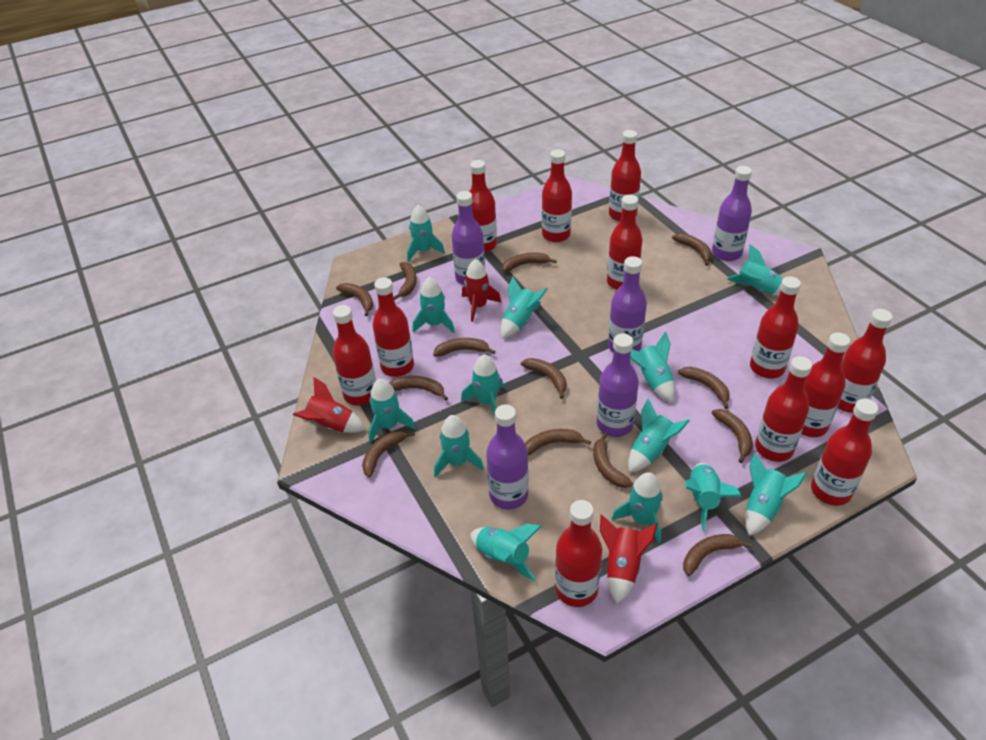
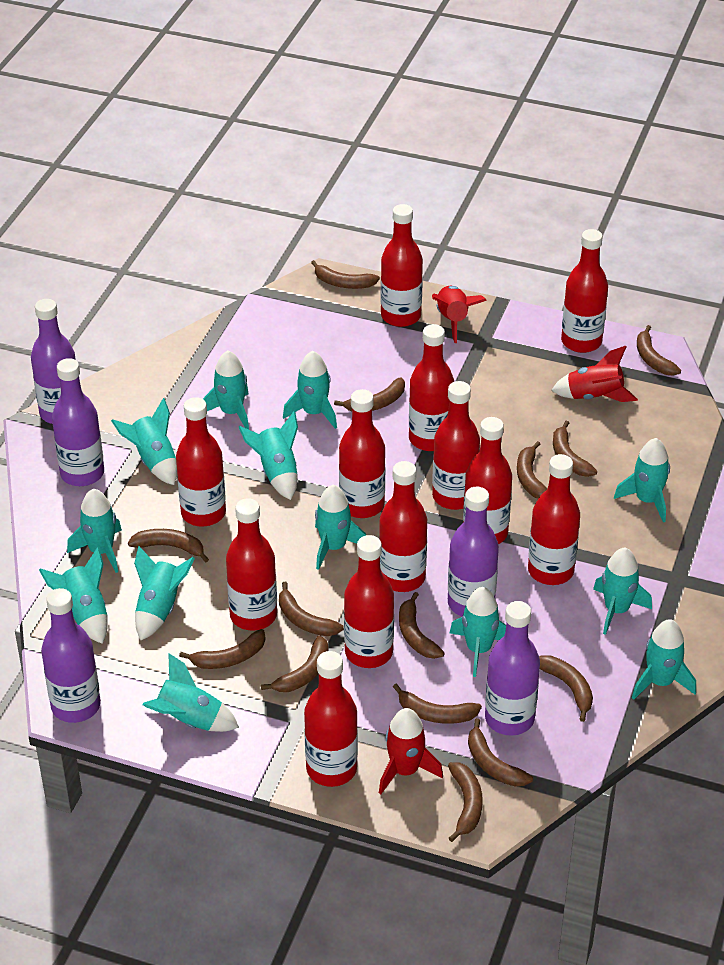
brown banana: [336,283,373,316] [362,431,415,478] [389,376,448,401] [394,262,417,300] [433,338,495,357] [502,252,557,272] [521,358,567,399] [525,429,591,455] [593,432,633,488] [672,233,712,266] [678,367,730,409] [683,534,752,576] [712,409,753,463] = 13 -> [128,529,209,563] [179,629,266,669] [261,635,329,692] [279,582,344,636] [311,260,380,289] [334,377,405,411] [393,684,482,724] [399,592,445,659] [448,762,483,842] [468,718,533,786] [517,441,547,498] [539,655,593,722] [553,421,597,477] [637,325,681,376] = 14

